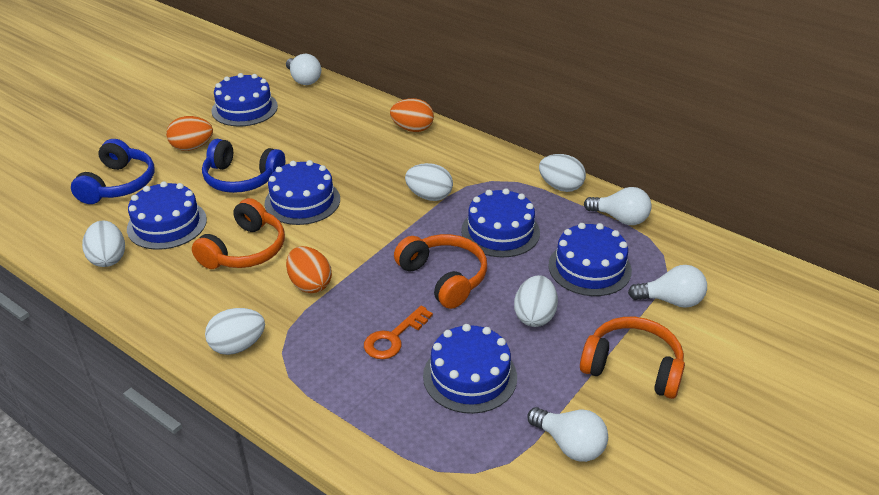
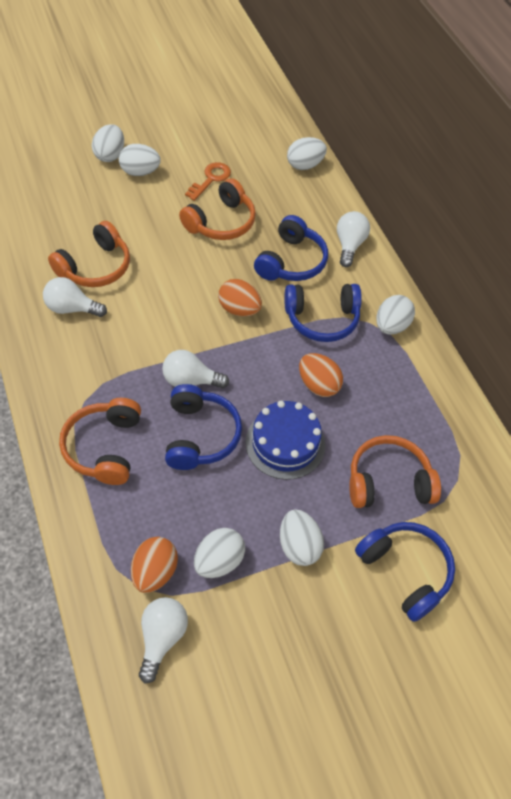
blue cake: [127,181,207,250] [212,73,278,126] [265,160,340,225] [423,324,517,414] [461,188,540,258] [548,223,632,296] = 6 -> [245,401,325,480] = 1
blue headphones: [71,139,154,204] [202,139,285,193] = 2 -> [165,384,242,470] [254,215,328,281] [284,284,362,342] [355,522,455,622] = 4
orange headphones: [192,198,285,269] [394,234,487,309] [580,317,685,399] = 3 -> [48,221,130,287] [59,398,141,485] [179,178,256,240] [349,435,441,508] = 4
white egg: [82,220,125,267] [205,308,265,355] [405,163,453,201] [514,275,558,327] [539,154,586,192] = 5 -> [92,124,124,162] [119,144,161,176] [194,528,245,578] [280,509,324,566] [287,137,327,170] [376,295,415,335] = 6

